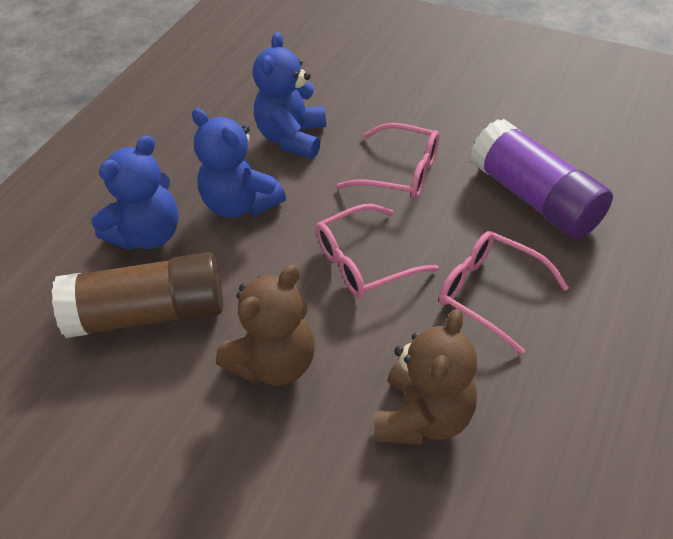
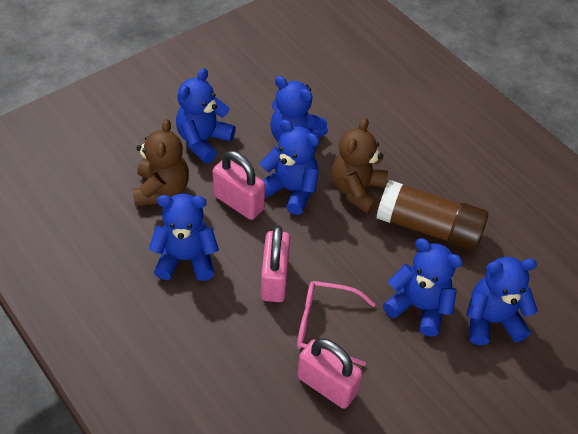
blue teddy bear: [91,135,179,250] [192,108,286,218] [253,32,326,159] = 3 -> [149,194,219,281] [176,68,236,163] [260,120,319,215] [270,76,328,143] [383,238,463,337] [466,257,538,345] = 6
pink glasses: [316,204,439,298] [337,123,439,199] [439,231,569,355] = 3 -> [297,281,375,366] = 1
pink padlock: none = 0 -> [213,151,265,220] [261,226,290,302] [297,338,362,409] = 3
purple glue stick: [470,119,613,239] = 1 -> none = 0

